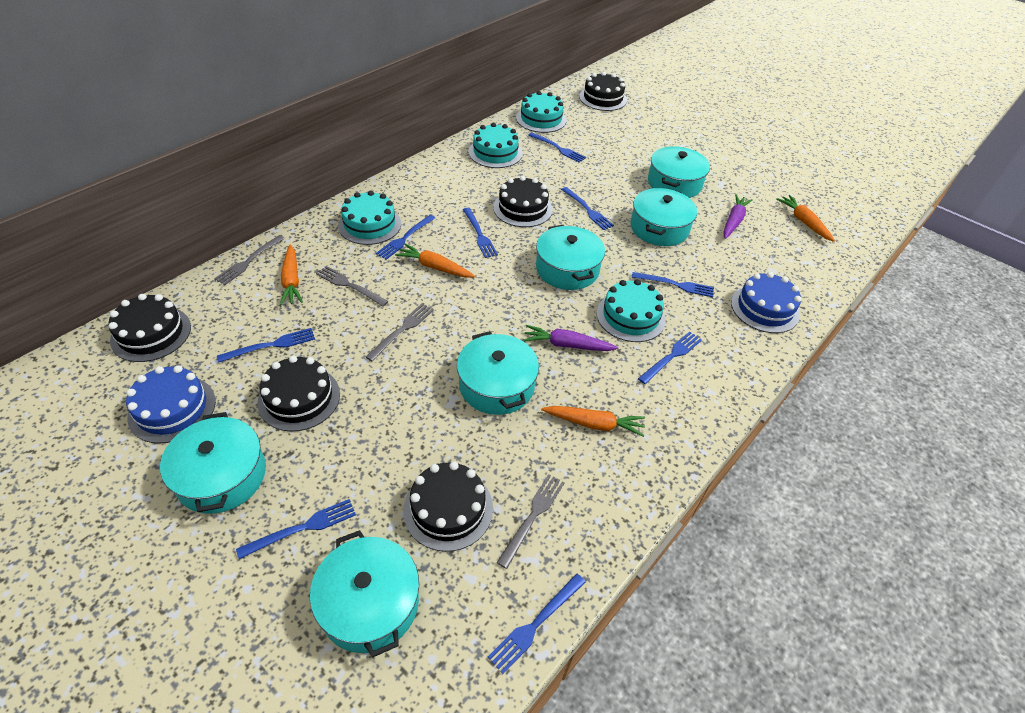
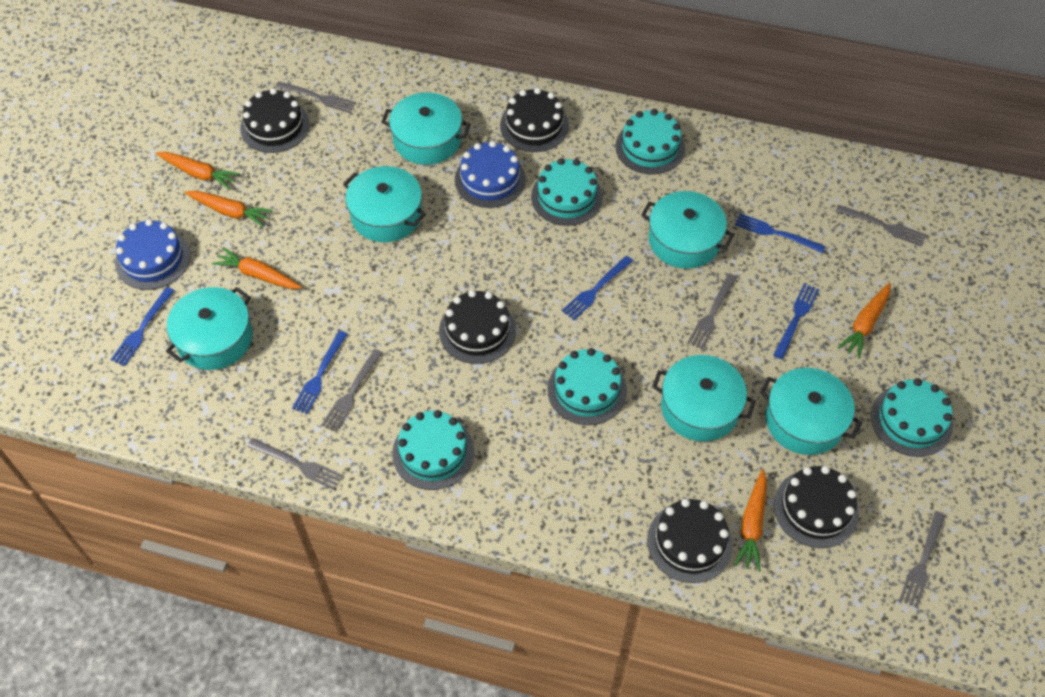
blue fork: [217,328,315,363] [236,499,356,559] [376,215,435,260] [463,208,498,258] [488,573,586,674] [528,132,586,163] [561,187,614,230] [632,272,714,297] [638,332,702,384] = 9 -> [110,287,175,366] [292,330,348,414] [562,256,633,320] [735,213,826,253] [773,283,819,359] = 5
grey fork: [214,235,285,285] [316,266,388,307] [366,303,434,361] [496,474,565,569] = 4 -> [247,438,343,490] [275,81,356,113] [321,349,383,432] [687,274,737,350] [836,205,926,247] [899,511,946,608] = 6
orange carrot: [280,244,303,305] [395,244,475,278] [541,406,645,437] [776,195,835,242] = 4 -> [156,152,240,189] [185,191,273,227] [212,247,302,289] [734,469,767,571] [838,283,891,359] = 5
purple carrot: [523,325,618,351] [723,194,753,239] = 2 -> none = 0
turquoise cake: [338,190,401,245] [468,123,523,168] [516,91,566,133] [596,279,666,342] = 4 -> [392,410,474,490] [531,158,603,226] [547,348,627,425] [615,109,685,175] [871,378,953,457] = 5

